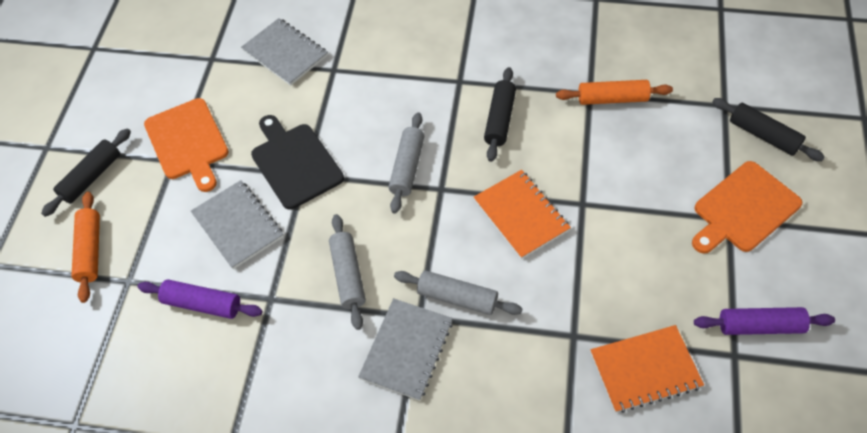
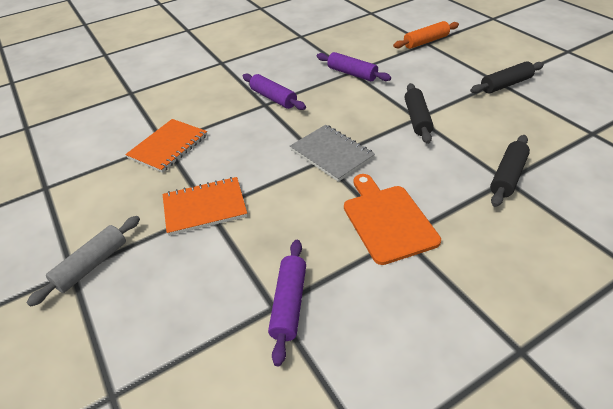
black cutting board: [251,115,344,210] = 1 -> none = 0
grey notebook: [191,180,284,269] [241,18,328,86] [358,298,453,401] = 3 -> [290,125,375,182] = 1
grey rolling pin: [329,214,366,330] [389,112,424,214] [394,270,523,315] = 3 -> [26,216,140,307] = 1
orange cutting board: [144,98,229,192] [692,161,802,254] = 2 -> [344,174,441,265] = 1
orange rolling pin: [71,192,100,303] [556,80,673,105] = 2 -> [393,21,459,49] = 1
purple rolling pin: [137,279,262,319] [694,307,835,335] = 2 -> [243,74,306,110] [268,240,306,366] [317,52,391,81] = 3

